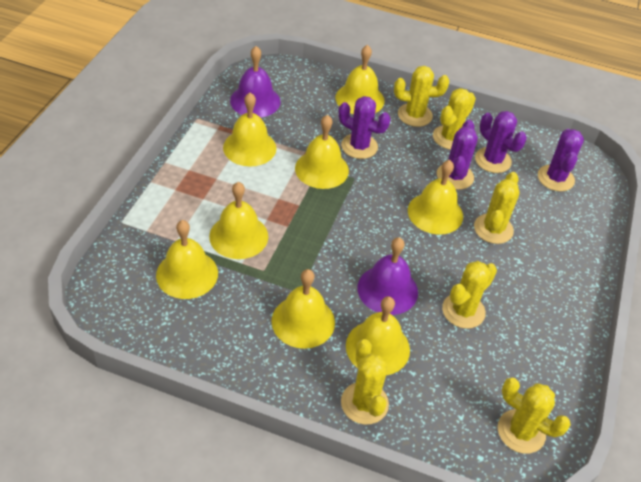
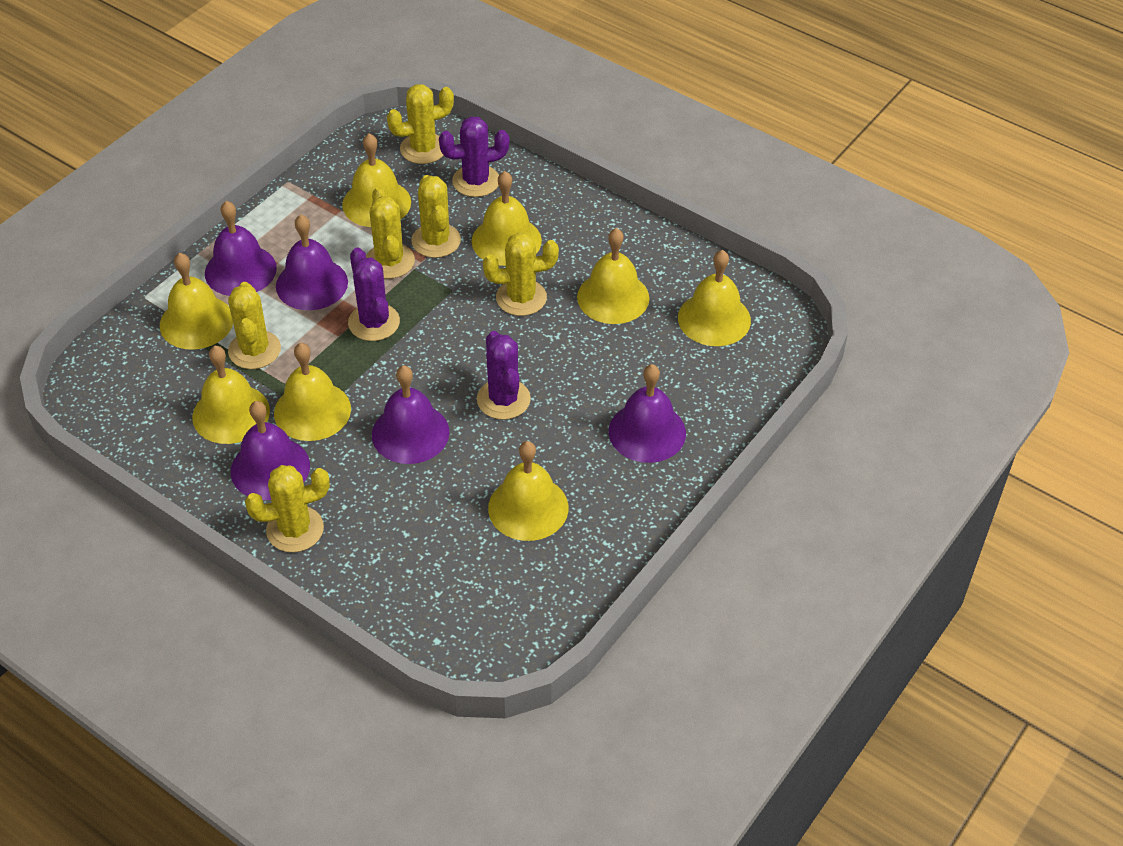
purple bell: [230,46,281,118] [357,237,418,315] = 2 -> [205,201,277,296] [231,401,310,500] [276,215,348,310] [372,365,449,464] [609,364,686,463] = 5
purple cactus: [338,96,391,159] [437,120,478,190] [475,111,527,173] [538,129,584,191] = 4 -> [348,247,400,341] [439,116,509,197] [477,331,531,420] = 3

